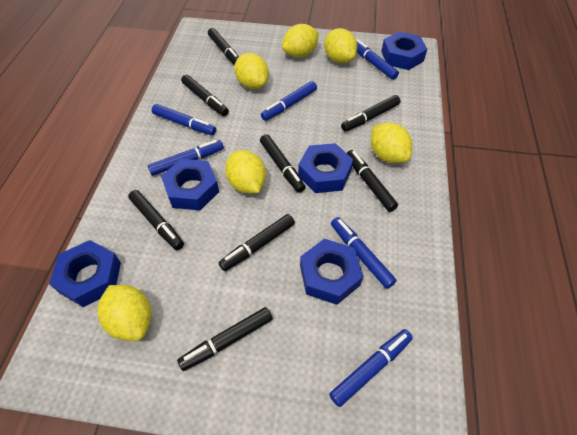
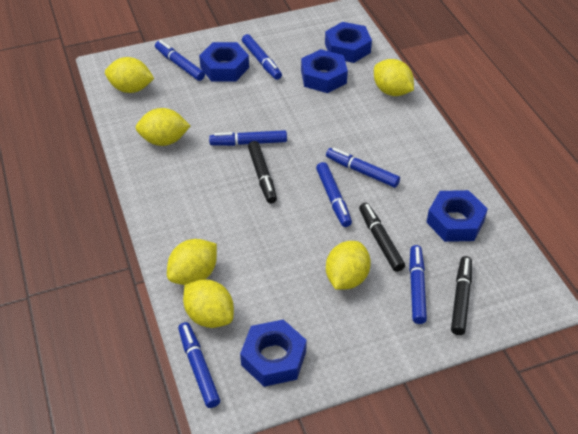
black marker: [128,190,184,250] [177,307,273,371] [181,75,229,116] [208,28,239,65] [218,214,295,271] [260,134,306,193] [341,95,400,132] [347,150,398,212] = 8 -> [248,141,277,203] [359,203,405,272] [451,256,472,335] = 3
blue marker: [148,140,224,176] [152,104,216,135] [261,81,317,121] [329,329,413,407] [331,217,397,289] [356,39,399,80] = 6 -> [155,40,205,81] [178,322,220,408] [209,130,287,146] [242,34,282,80] [316,162,352,227] [326,148,400,188] [409,245,427,324] = 7

